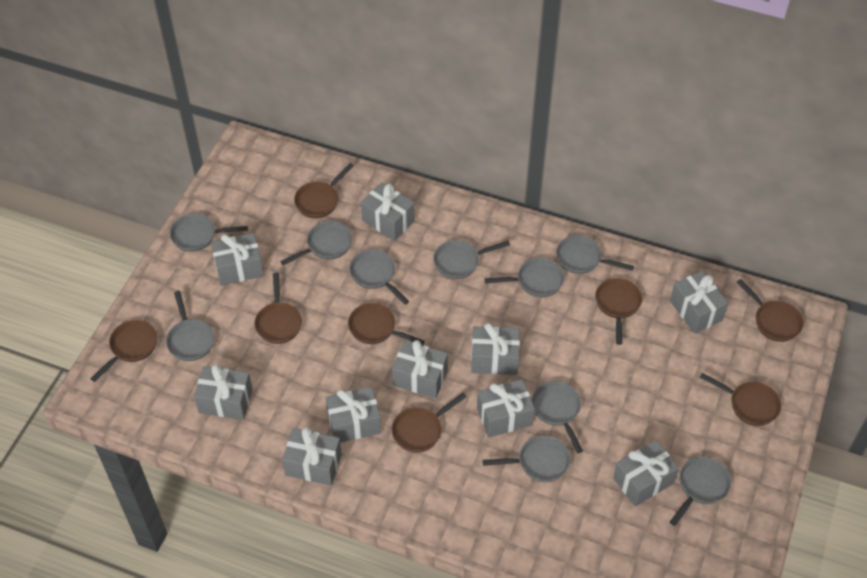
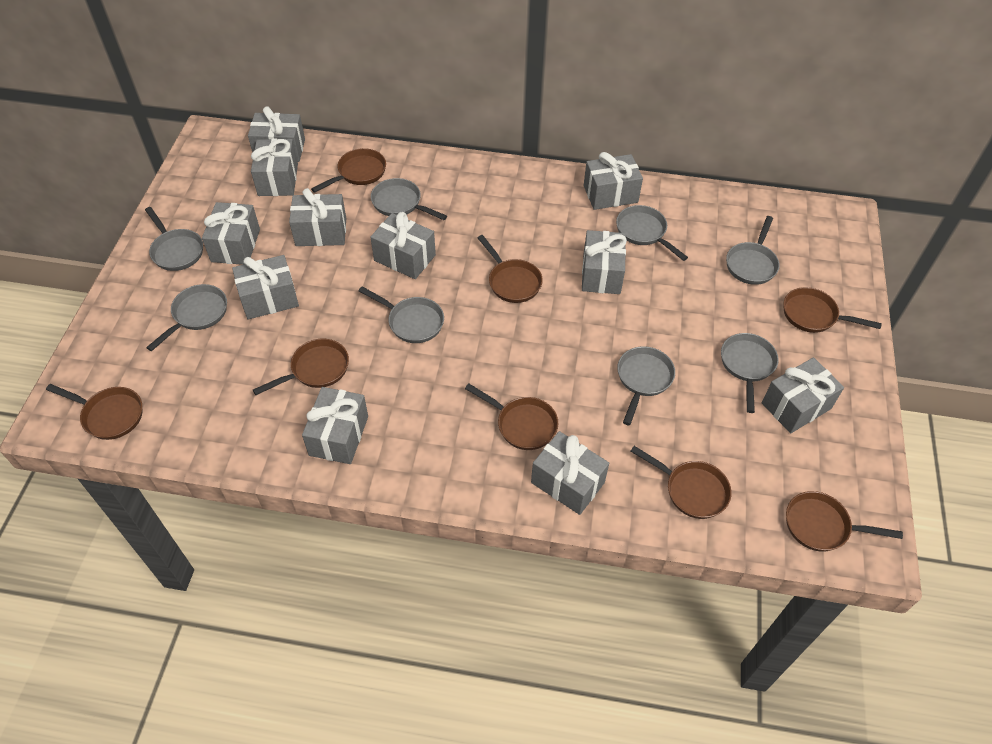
grey gift: [194,364,253,420] [211,233,264,286] [282,427,342,486] [325,387,381,443] [361,183,415,241] [392,340,448,398] [471,323,520,375] [477,379,535,438] [613,440,679,506] [670,271,728,333] = 10 -> [202,202,260,265] [232,255,299,319] [248,106,305,162] [251,138,298,196] [289,188,346,246] [302,387,368,464] [370,212,436,279] [531,431,609,515] [582,230,627,294] [584,152,643,210] [762,357,844,433] = 11
grey pan: [166,291,214,361] [170,214,248,252] [280,221,352,266] [349,250,409,304] [433,240,510,279] [483,436,570,482] [485,258,564,297] [532,381,583,453] [556,235,634,274] [670,457,731,526] = 10 -> [145,207,203,271] [146,284,227,351] [359,286,444,343] [371,178,447,220] [616,205,688,261] [617,346,675,426] [721,333,779,413] [726,216,780,285] = 8

